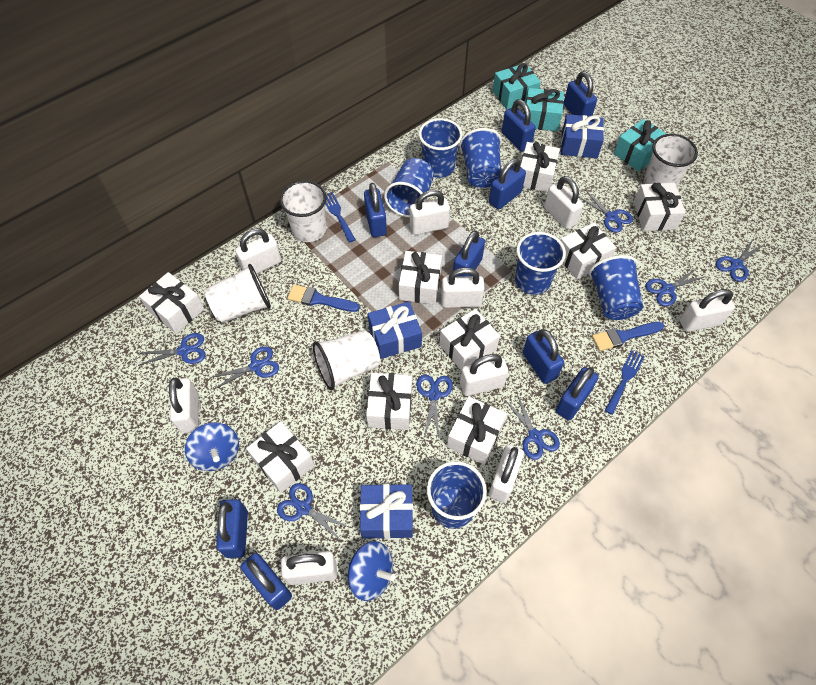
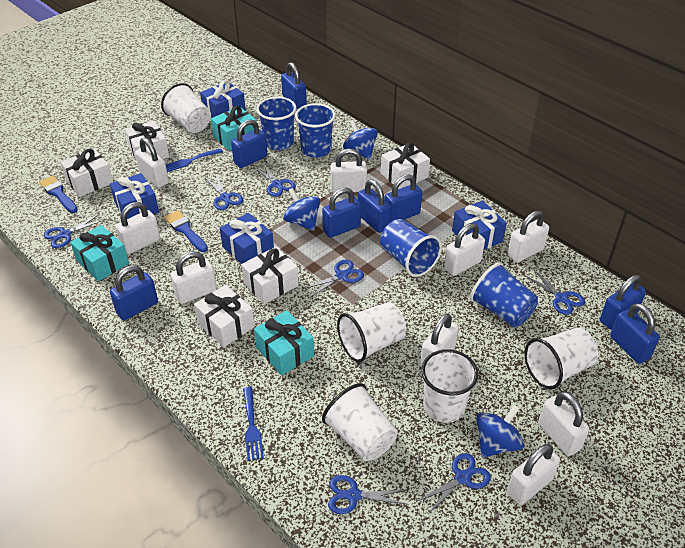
blue cup: [384,158,434,217] [419,118,462,178] [427,461,487,529] [459,128,502,188] [515,232,566,295] [589,255,643,320] = 6 -> [256,97,296,150] [295,103,335,158] [380,219,442,277] [470,262,538,327] = 4
blue gift: [360,484,413,539] [368,302,422,359] [561,114,604,158] = 3 -> [110,173,159,219] [200,80,246,118] [220,213,274,264] [452,200,507,250] = 4
blue padlock: [216,499,248,558] [240,553,292,610] [364,183,387,237] [453,230,485,277] [489,158,526,209] [502,99,536,152] [523,329,564,384] [556,367,599,420] [564,71,597,116] = 9 -> [110,265,158,321] [231,119,267,168] [281,62,307,109] [322,188,361,238] [358,179,391,233] [384,174,422,222] [600,275,646,330] [610,303,660,364] = 8
blue scissors: [138,333,206,366] [209,346,279,389] [277,483,351,540] [416,375,453,438] [504,394,560,460] [578,191,633,233] [645,268,704,306] [716,238,765,282] = 8 -> [44,214,105,248] [206,175,243,210] [254,163,296,197] [303,259,364,297] [328,475,409,514] [418,453,491,514] [525,269,585,315] = 7
blue spinning top: [185,422,239,471] [348,541,395,601] = 2 -> [283,188,320,231] [343,119,378,159] [476,405,524,458] = 3
white cup: [205,264,271,323] [280,181,326,242] [313,330,380,390] [644,134,698,187] = 4 -> [161,83,211,133] [322,383,398,461] [337,302,406,363] [421,349,478,423] [524,328,598,389] = 5
white gift: [139,272,204,334] [246,421,315,493] [366,373,412,430] [399,251,442,305] [439,309,500,371] [447,396,507,465] [520,142,560,192] [560,223,616,279] [634,183,686,231] = 9 -> [61,149,113,197] [125,121,169,161] [194,285,255,347] [241,247,299,304] [381,143,430,189] = 5

